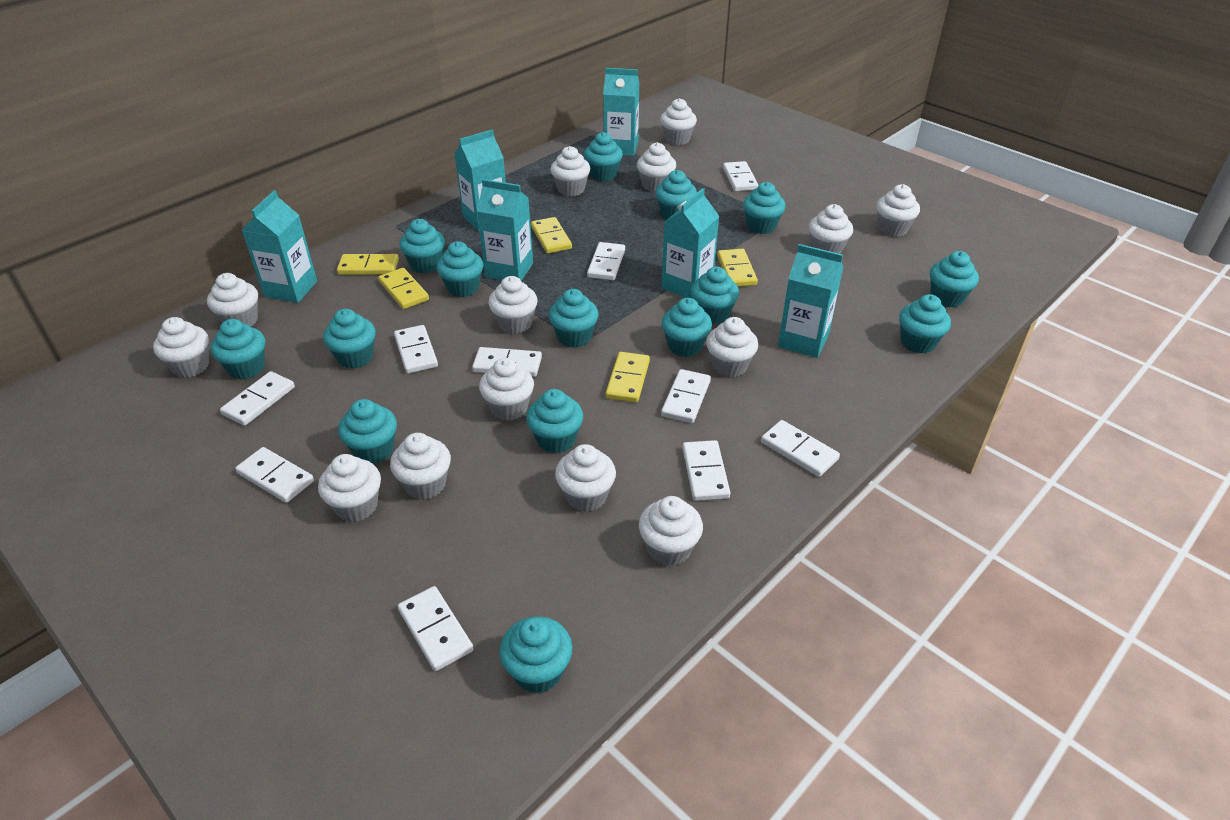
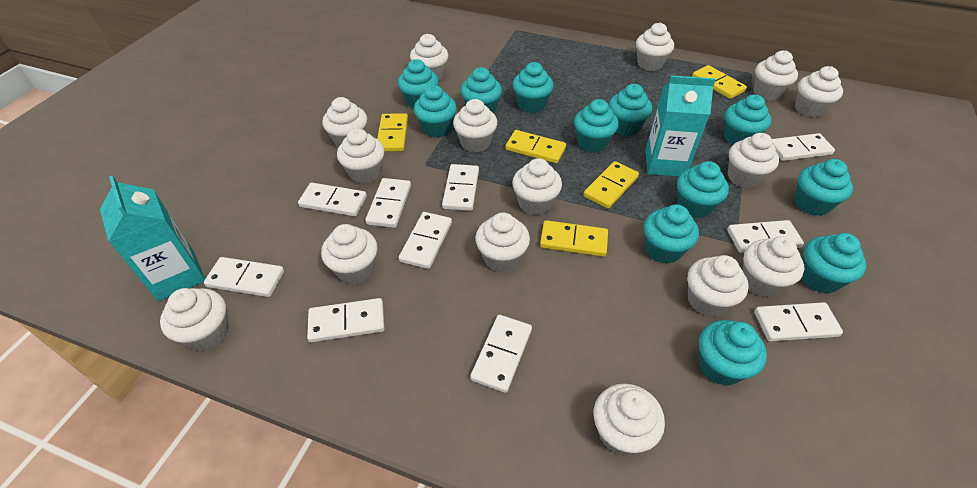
turquoise carton: [242,190,317,303] [454,129,506,231] [477,179,533,281] [603,68,639,156] [661,188,719,299] [778,244,843,358] = 6 -> [100,176,205,301] [645,75,716,177] = 2
turquoise cupcake: [211,319,265,379] [323,309,376,369] [338,399,397,464] [399,219,445,273] [437,241,483,297] [499,616,572,693] [526,389,583,453] [549,289,599,348] [584,132,623,181] [655,170,697,219] [661,298,712,357] [691,267,739,324] [743,182,786,234] [899,294,951,354] [930,251,979,308] = 15 -> [398,59,439,109] [414,85,457,138] [460,67,502,113] [512,62,554,113] [574,99,619,153] [609,84,652,136] [644,204,699,264] [677,161,729,218] [699,320,767,386] [724,94,771,145] [795,159,853,216] [801,233,866,294] = 12
white cupcake: [153,317,209,378] [207,273,258,326] [318,454,381,522] [390,433,451,500] [479,358,534,421] [488,276,538,334] [550,146,590,196] [555,444,616,512] [637,142,676,192] [639,496,703,566] [660,98,697,145] [706,317,758,378] [809,204,853,254] [876,184,920,237] = 14 -> [160,288,229,351] [321,224,377,284] [322,97,367,148] [337,128,384,184] [410,34,449,81] [453,99,497,152] [475,213,530,272] [512,158,562,215] [594,383,665,456] [636,23,674,71] [688,255,749,317] [728,133,779,188] [743,236,804,297] [753,50,798,101] [795,66,843,117] = 15

